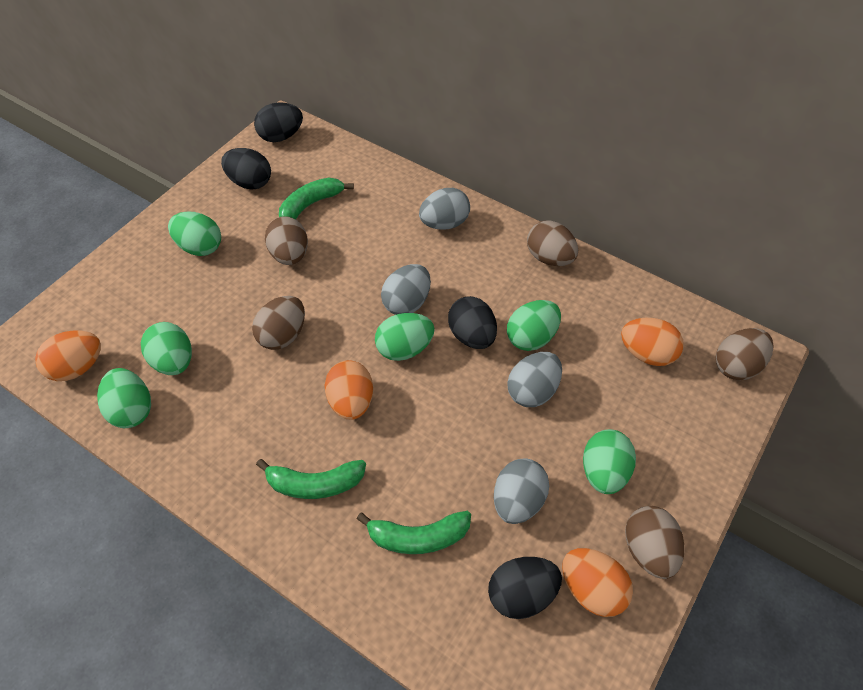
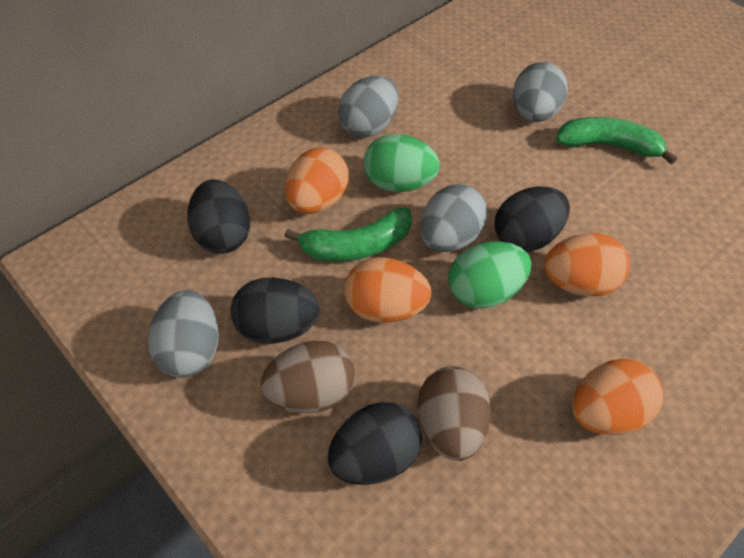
brown egg: [252,296,305,350] [265,216,308,265] [527,220,578,266] [625,506,684,579] [716,328,774,380] = 5 -> [260,341,355,413] [417,366,491,461] = 2
green banana: [256,459,366,499] [279,178,354,219] [357,511,471,554] = 3 -> [284,208,412,261] [556,117,677,165] = 2
green egg: [97,368,151,428] [141,322,192,375] [168,212,221,256] [375,313,435,361] [507,300,561,351] [583,429,636,494] = 6 -> [363,134,440,192] [448,241,531,309] = 2

